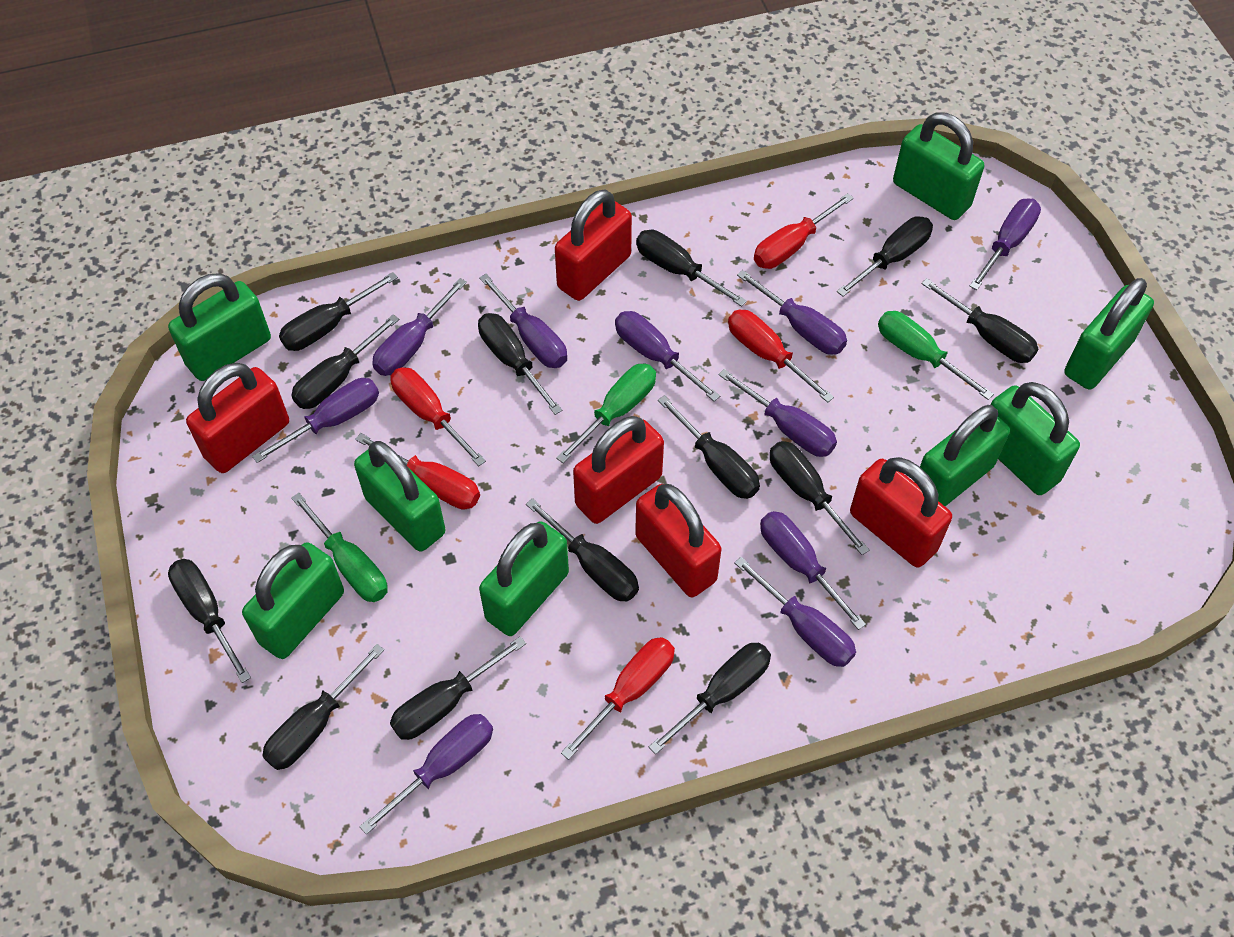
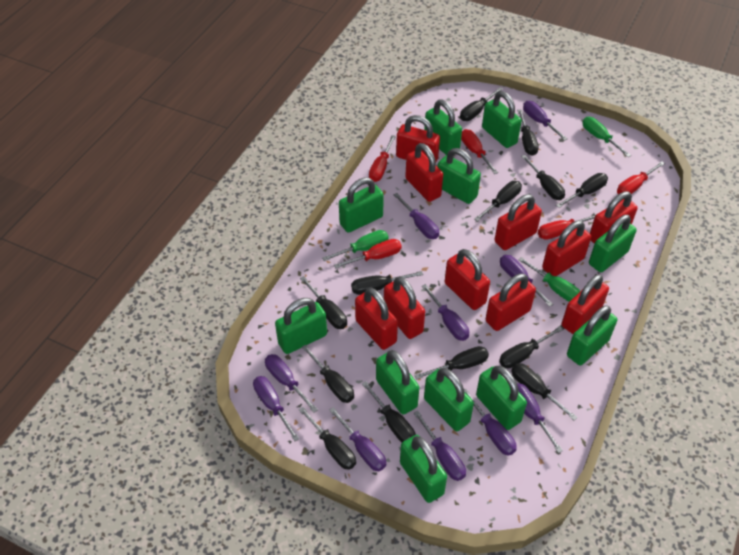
green padlock: [168,273,271,381] [242,542,344,659] [354,441,445,552] [479,521,569,636] [893,113,984,220] [920,405,1010,506] [990,382,1080,495] [1064,278,1154,390] = 8 -> [275,298,327,354] [339,177,384,233] [376,350,419,415] [400,435,447,503] [424,100,462,155] [424,368,474,431] [437,148,481,204] [476,366,527,430] [482,91,522,148] [567,305,617,365] [589,215,637,272] = 11
red padlock: [186,363,289,473] [555,189,632,301] [573,416,664,524] [635,484,722,597] [850,457,952,568] = 5 -> [355,288,398,350] [384,276,425,339] [396,115,440,162] [405,143,443,202] [445,249,490,310] [486,274,536,331] [495,194,542,250] [542,221,591,276] [562,274,609,334] [590,191,638,244] = 10

